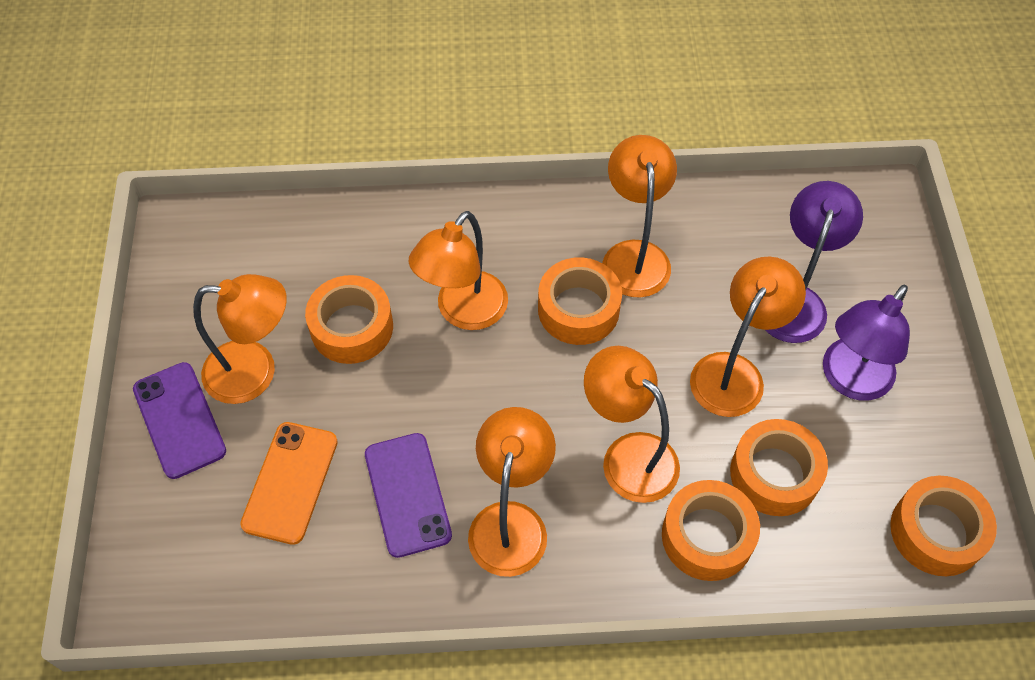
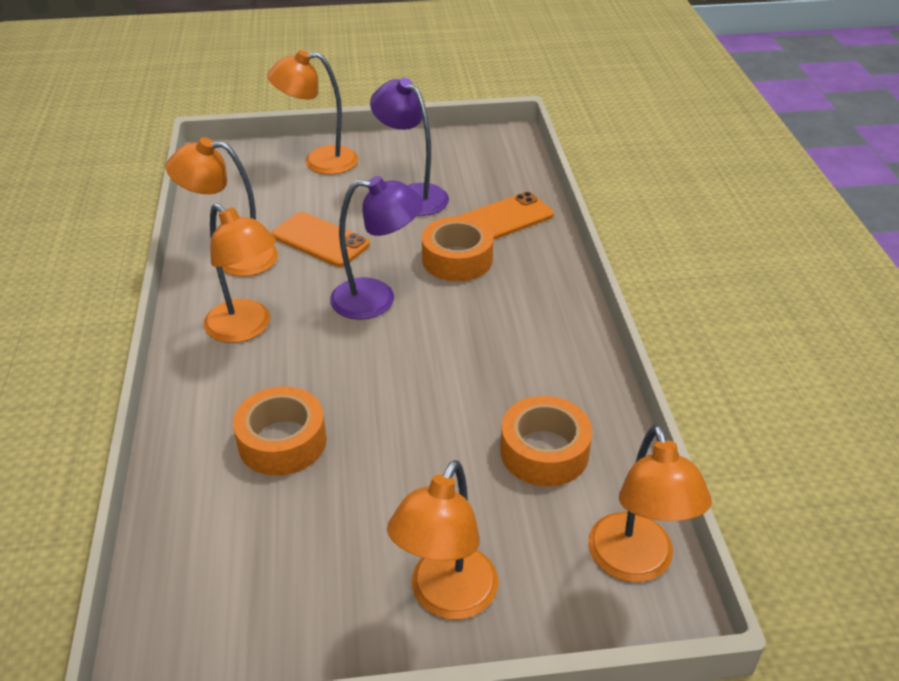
orange lamp: [193,274,287,404] [409,211,508,330] [468,407,556,577] [584,346,680,503] [602,135,677,298] [690,257,806,417] = 6 -> [166,138,278,277] [204,203,276,343] [267,50,358,175] [387,460,498,619] [588,425,712,582] = 5
orange phone: [240,422,338,545] = 1 -> [272,212,370,267] [460,192,554,240] = 2
orange tape: [305,275,393,364] [538,257,622,345] [662,480,760,581] [730,419,828,516] [890,476,997,576] = 5 -> [233,386,327,476] [422,216,494,282] [500,396,593,487] = 3
purple phone: [133,362,226,479] [365,433,452,558] = 2 -> none = 0

